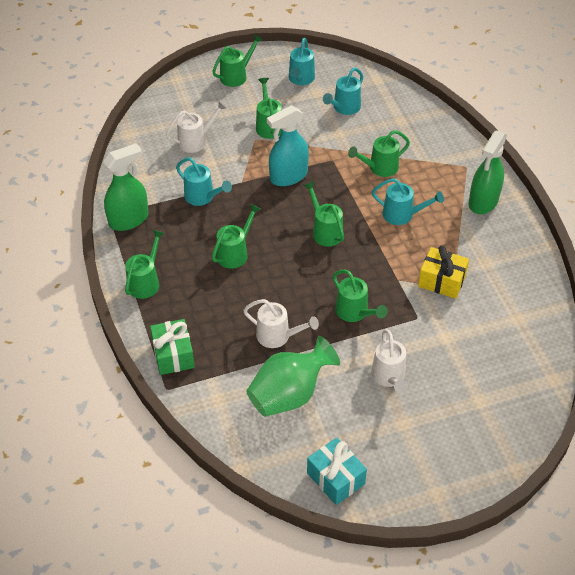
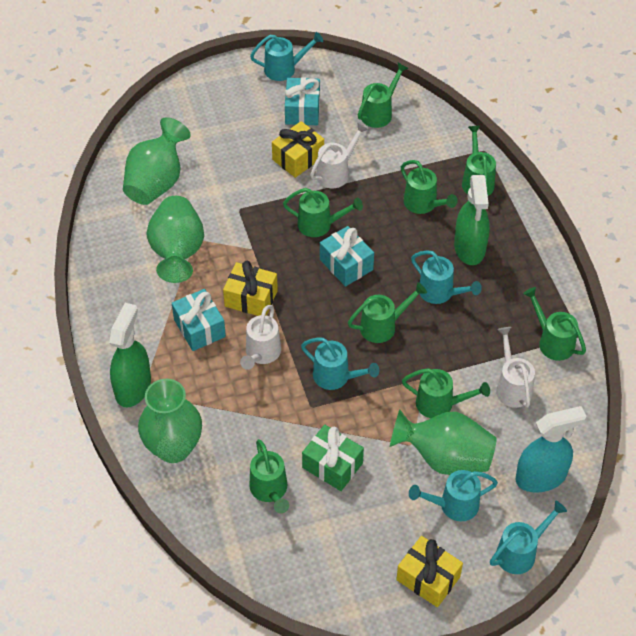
green vase: [246,336,340,417] = 1 -> [123,117,191,205] [138,379,202,463] [146,196,204,283] [390,409,497,475] = 4
green watering can: [125,230,165,299] [212,35,262,87] [212,204,261,269] [256,78,282,139] [304,182,344,247] [333,270,387,322] [348,130,410,177] = 7 -> [249,439,289,513] [283,188,363,237] [348,282,427,343] [358,63,408,128] [401,160,458,214] [402,368,490,418] [462,126,496,196] [523,287,586,361] = 8
turquoise gift: [307,437,367,505] = 1 -> [172,289,226,351] [285,77,320,125] [320,226,374,287] = 3
turquoise watering can: [176,158,232,206] [289,38,315,85] [323,68,363,115] [372,178,444,225] = 4 -> [250,32,323,81] [301,337,379,390] [409,470,498,521] [411,250,482,304] [490,501,567,574] = 5
yellow gift: [418,245,469,299] = 1 -> [223,261,278,316] [272,121,324,178] [396,536,463,607] = 3

